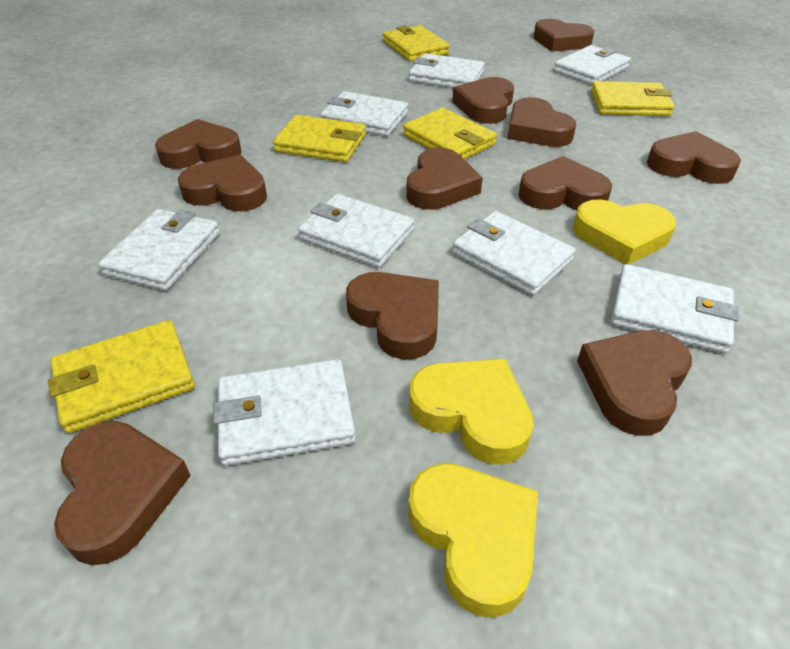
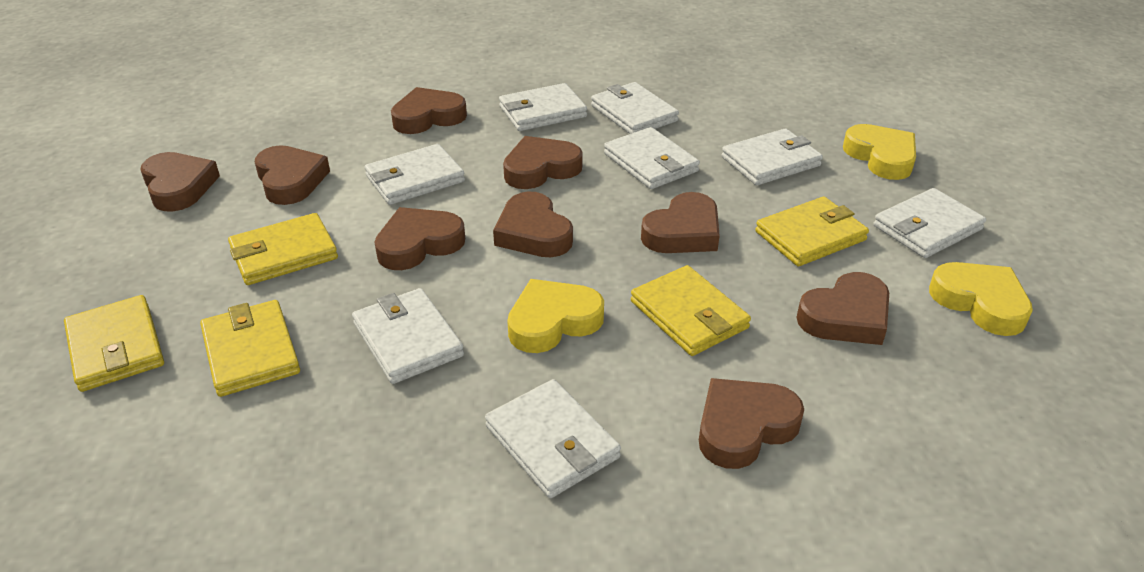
brown heart: [54,421,191,565] [155,119,242,169] [178,155,267,211] [346,272,439,360] [406,148,483,210] [452,77,514,124] [507,97,576,147] [518,156,612,210] [533,19,594,51] [577,330,692,436] [647,131,741,184] = 11 -> [141,152,220,212] [255,145,330,205] [374,207,465,270] [391,87,467,134] [493,192,573,257] [503,136,583,189] [641,192,720,253] [699,378,804,469] [796,272,889,345] = 9

